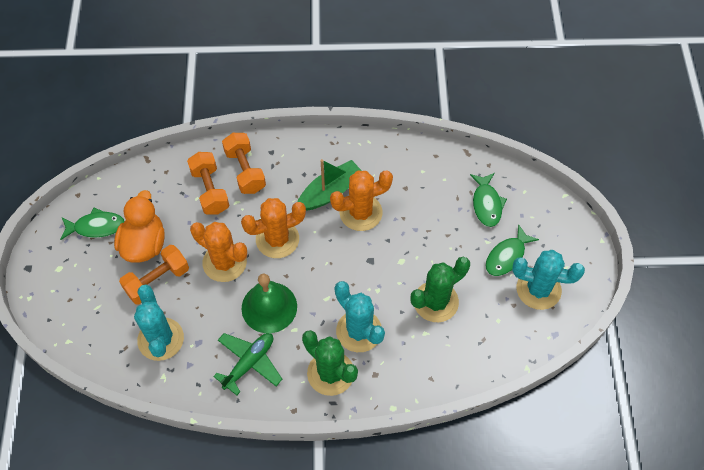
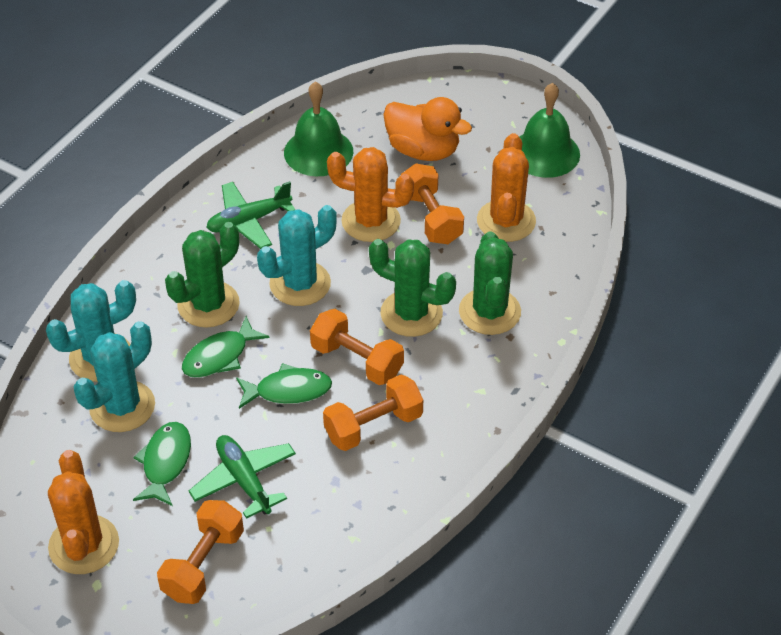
green bell: [242,273,297,333] = 1 -> [284,82,353,176] [519,83,580,178] = 2
green boat: [297,159,362,211] = 1 -> none = 0
green cactus: [302,330,358,396] [411,257,470,322] = 2 -> [165,222,240,328] [369,239,456,337] [459,232,521,335] = 3
green plane: [213,333,282,395] = 1 -> [189,435,296,519] [206,181,296,249] = 2
orange dumbbell: [119,245,189,305] [187,152,229,215] [222,133,266,194] = 3 -> [157,500,244,604] [310,309,404,385] [323,375,423,451] [400,163,464,244] = 4

